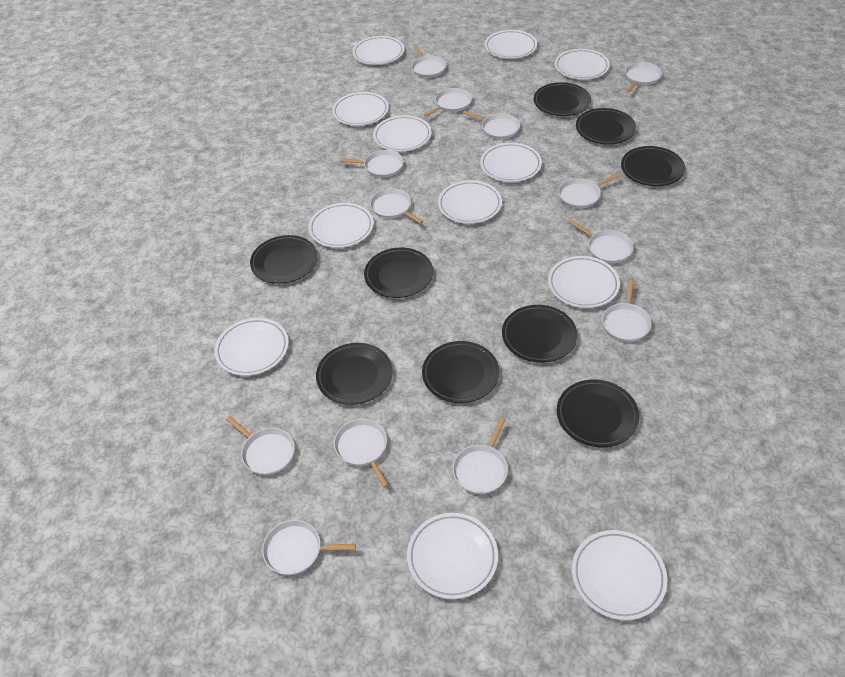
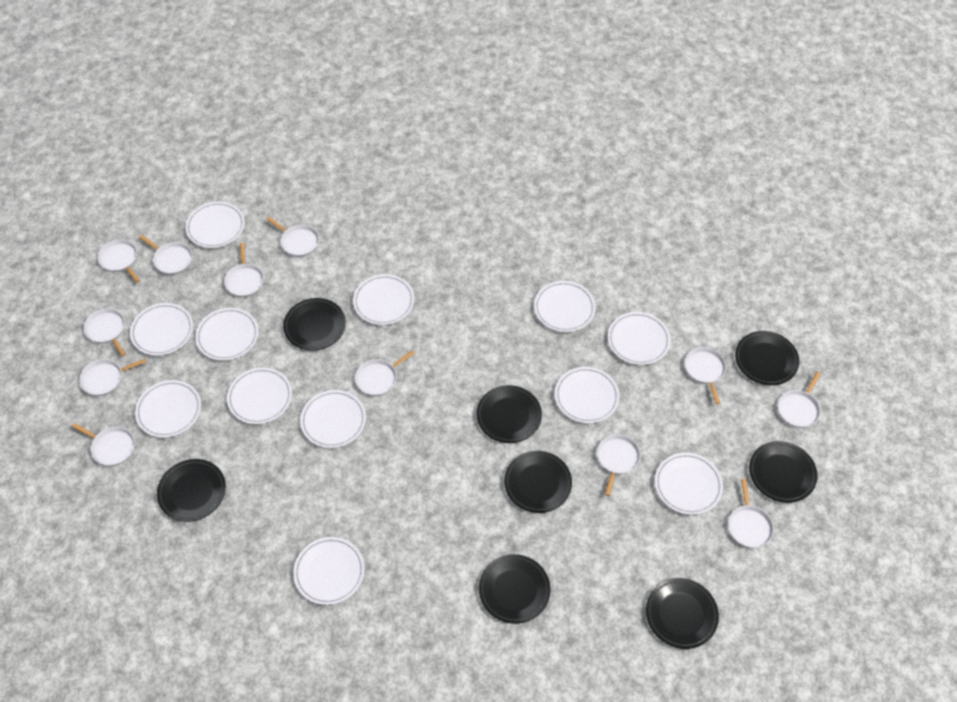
black plate: [250,235,318,284] [316,343,392,405] [364,248,433,298] [422,341,499,403] [502,305,577,363] [534,82,591,116] [557,379,639,447] [576,108,636,145] [621,146,685,187] = 9 -> [157,459,226,522] [283,298,346,350] [476,385,542,443] [479,554,550,624] [504,451,572,513] [646,578,719,649] [735,331,799,385] [749,441,818,503] = 8
white pan: [226,416,295,475] [262,520,356,575] [334,419,389,488] [340,150,404,178] [370,189,423,224] [411,44,446,78] [424,88,472,117] [453,418,508,494] [463,110,520,139] [558,173,619,208] [569,220,634,263] [602,280,652,342] [625,62,662,92] = 13 -> [72,423,135,466] [79,359,146,396] [84,308,126,356] [98,239,140,282] [139,235,192,275] [224,243,264,297] [267,217,319,257] [355,350,415,396] [597,434,641,496] [685,347,726,404] [728,479,774,548] [778,372,821,428] = 12

